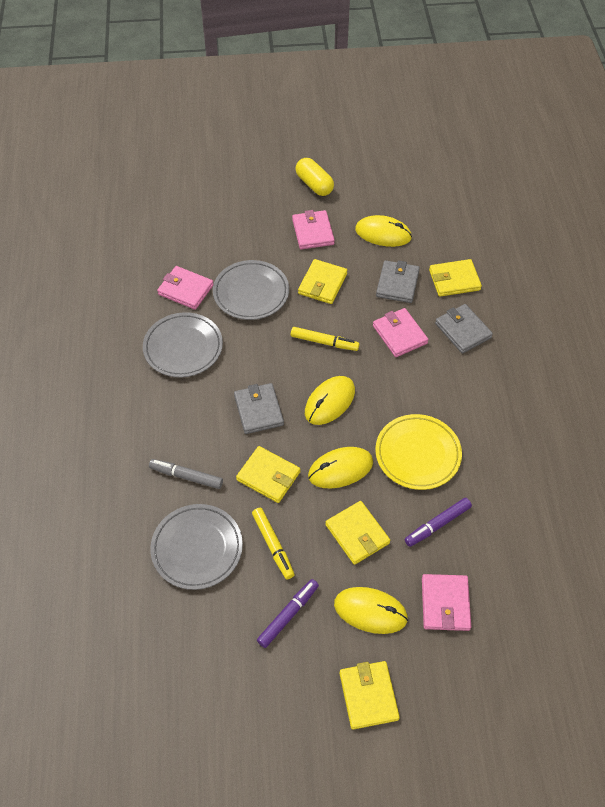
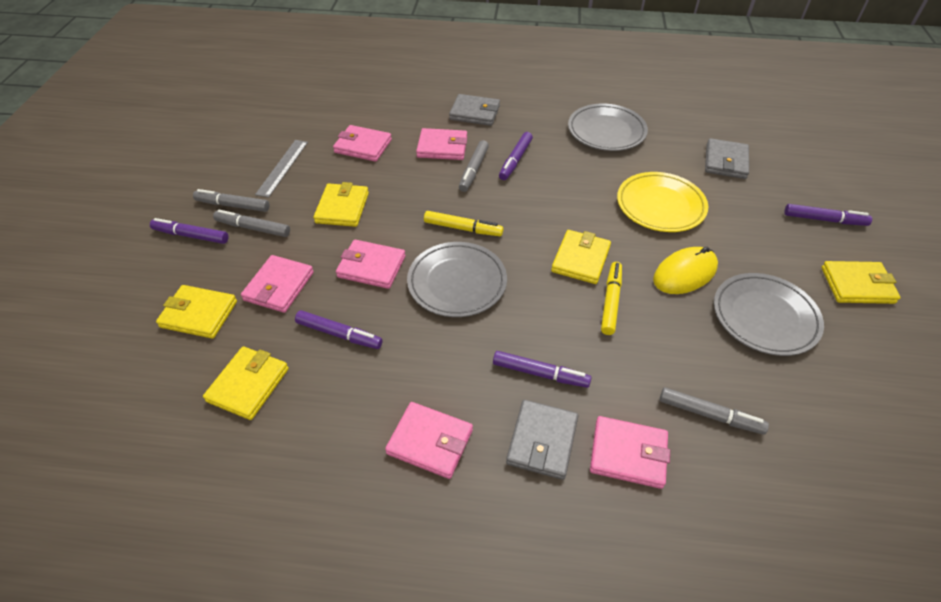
grey marker: [149,459,223,489] = 1 -> [193,189,270,212] [213,210,290,237] [459,140,489,192] [660,388,769,435] = 4
grey ruler: none = 0 -> [255,140,308,198] = 1
pink wallet: [157,266,214,310] [292,210,335,249] [373,308,428,357] [422,574,471,631] = 4 -> [241,255,314,313] [333,125,392,162] [336,240,406,289] [385,402,473,479] [416,128,467,160] [590,416,670,489] = 6
purple marker: [257,579,319,648] [404,498,472,547] = 2 -> [150,218,229,244] [295,310,383,349] [493,351,591,388] [499,132,533,180] [784,204,872,226] = 5
yellow capsule: [295,158,334,196] = 1 -> none = 0
yellow mouse: [305,376,355,425] [308,447,373,489] [334,587,408,634] [355,215,412,247] = 4 -> [653,247,718,294] = 1

